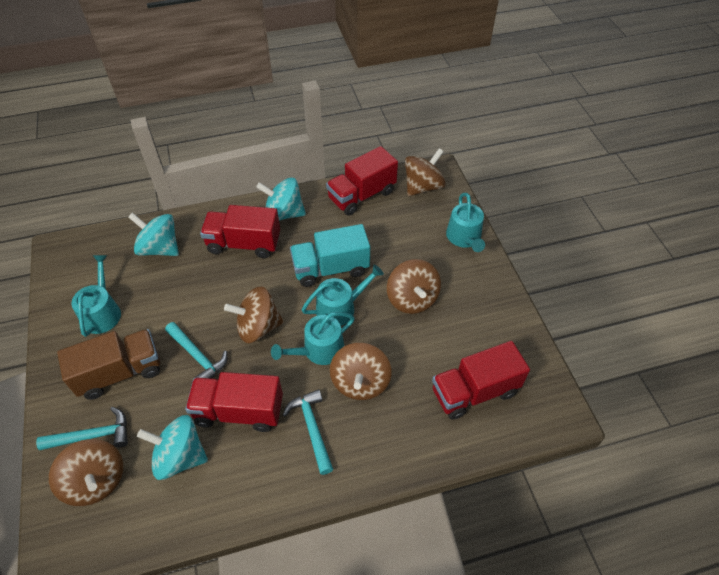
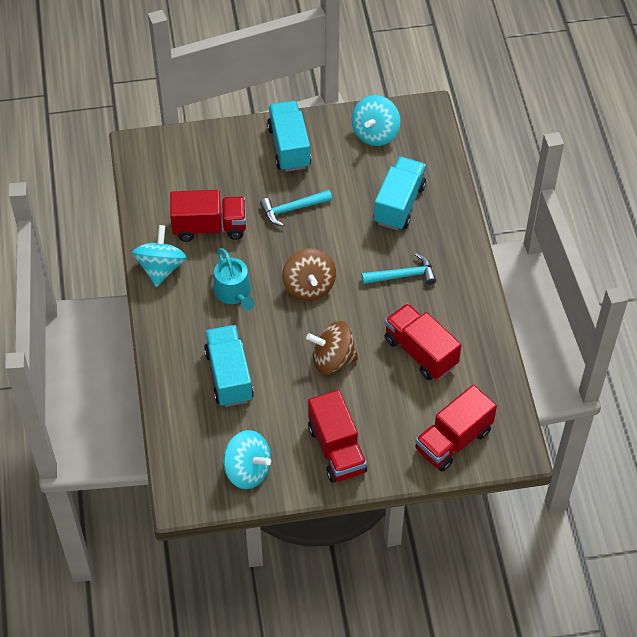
brown spinning top: [49,439,123,506] [224,287,284,343] [330,343,392,400] [387,259,441,314] [405,148,446,196] = 5 -> [282,248,336,301] [306,321,359,374] = 2
brown truck: [57,329,160,400] = 1 -> none = 0
turquoise hammer: [36,407,128,450] [165,322,227,379] [283,389,333,475] = 3 -> [260,190,332,226] [362,253,436,285] = 2
turquoise truck: [290,224,370,287] = 1 -> [204,325,254,407] [267,101,311,172] [374,156,426,230] = 3
turquoise watering can: [72,255,121,337] [271,312,355,365] [302,264,384,326] [446,193,485,252] = 4 -> [213,248,255,310] = 1

